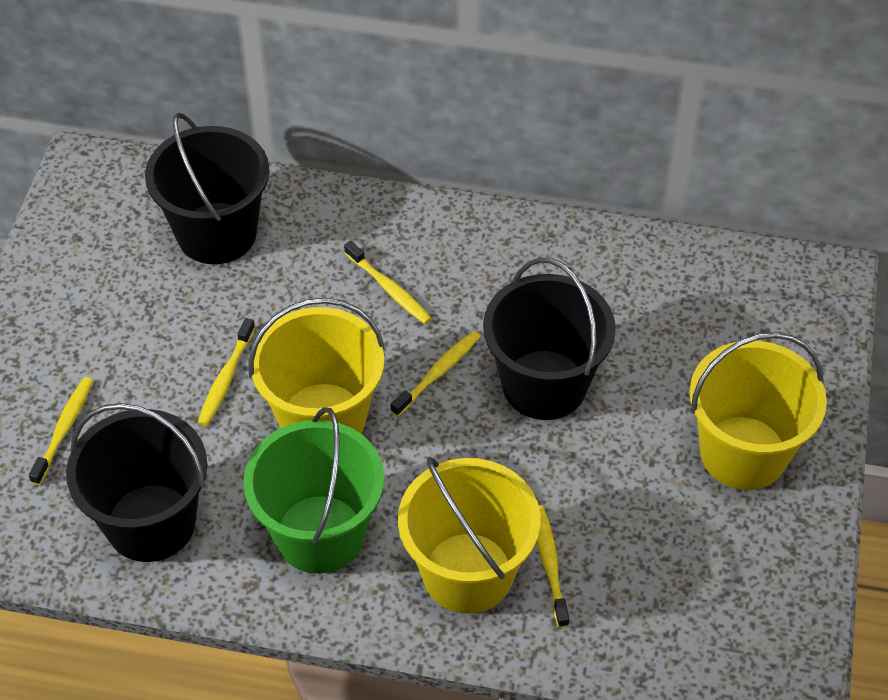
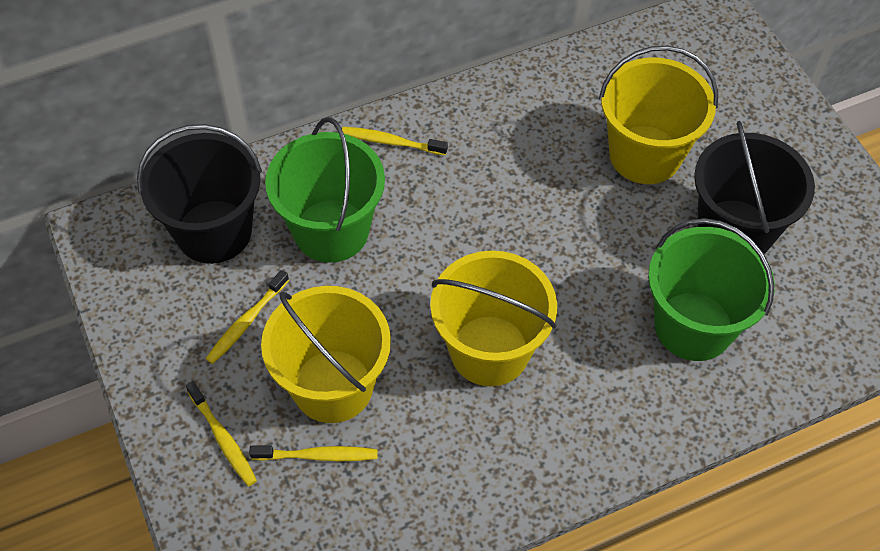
black bucket: [66,403,207,562] [145,113,269,264] [483,258,616,420] = 3 -> [137,124,262,264] [694,121,815,254] = 2
green bucket: [243,407,384,574] = 1 -> [265,117,385,263] [648,218,775,361] = 2
yellow toothbrush: [29,377,93,485] [198,318,255,426] [344,241,432,324] [390,331,480,417] [537,505,569,628] = 5 -> [186,381,257,486] [205,270,289,364] [249,446,378,461] [342,127,448,156] = 4

